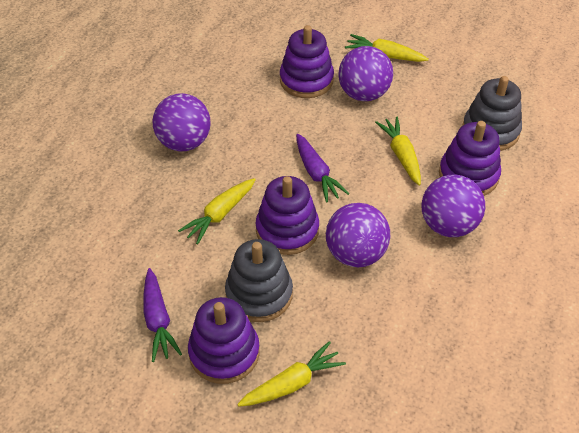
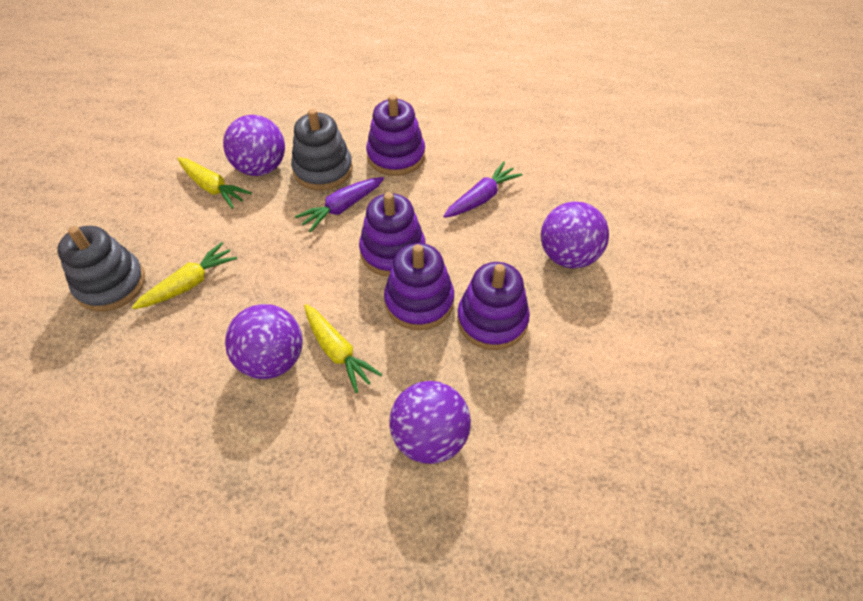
yellow carrot: [178,178,256,245] [237,341,346,407] [345,34,429,62] [375,117,421,186] = 4 -> [132,242,237,309] [177,157,252,209] [304,304,382,393] = 3

